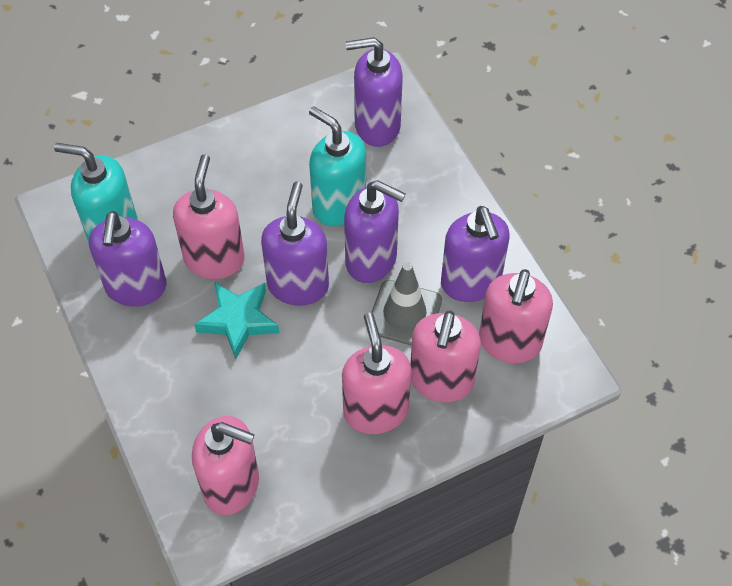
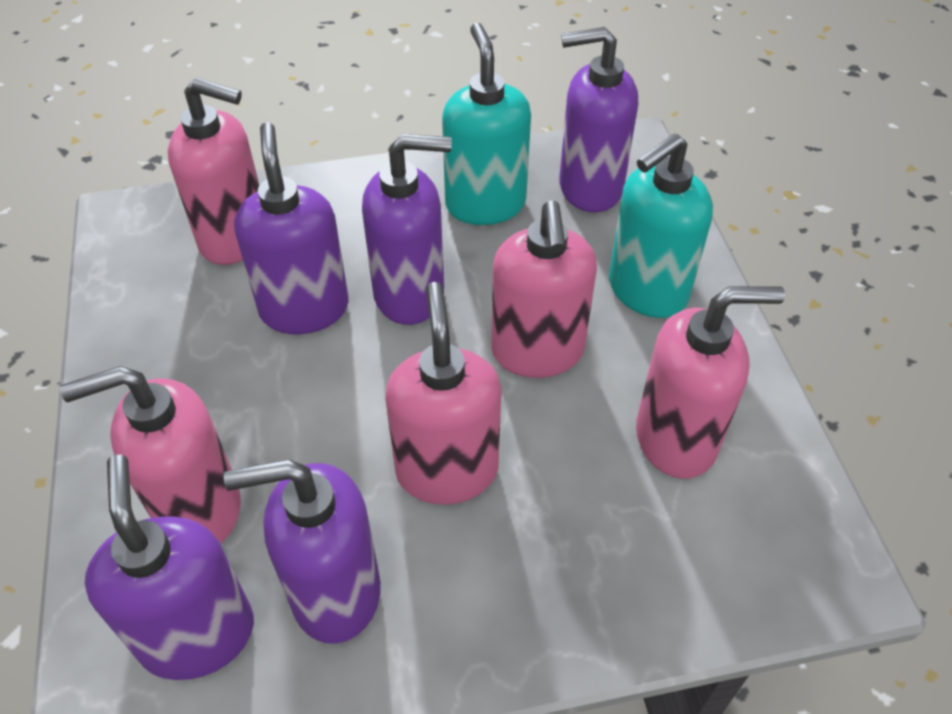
grey traffic cone: [371,262,442,346] = 1 -> none = 0
turquoise star: [194,282,279,359] = 1 -> none = 0

